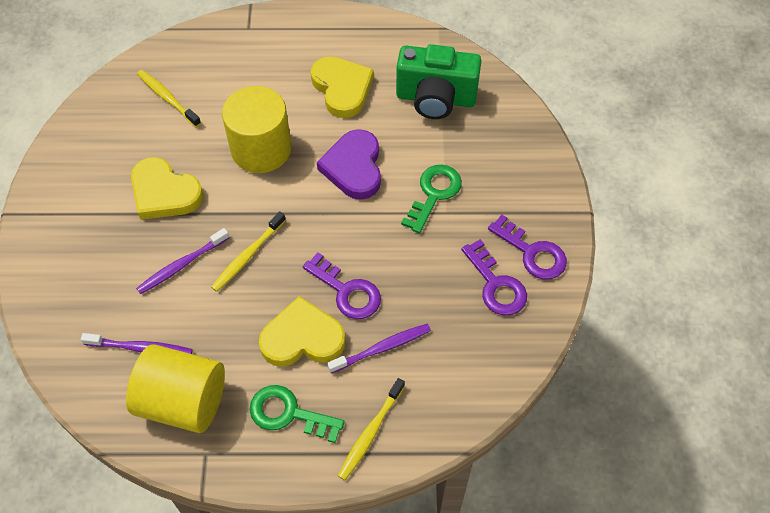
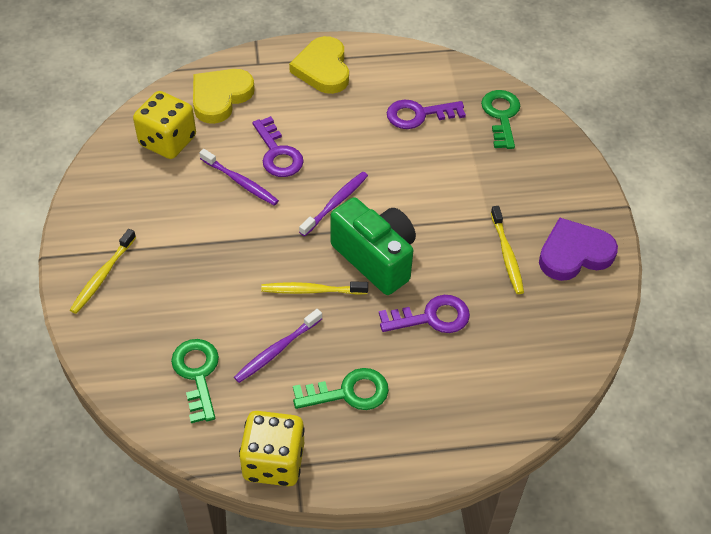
green key: [249,385,345,443] [401,165,462,233] = 2 -> [171,339,219,423] [293,368,389,410] [481,90,520,149] = 3
yellow cylinder: [126,345,225,433] [222,86,291,173] = 2 -> none = 0
yellow dice: none = 0 -> [133,91,196,159] [239,411,305,486] = 2
yellow heart: [131,157,203,220] [259,296,346,367] [311,56,374,118] = 3 -> [193,69,255,124] [289,36,349,94] = 2

